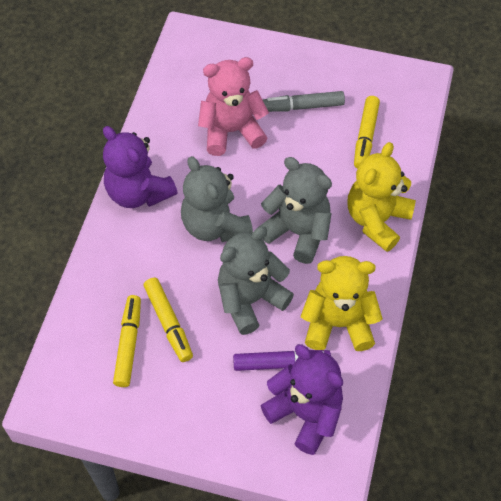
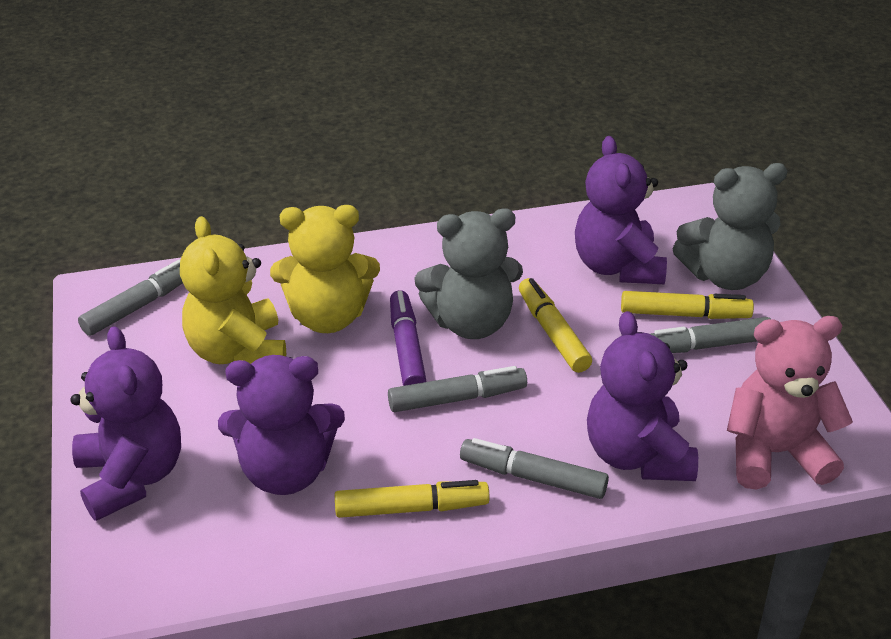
grey marker: [263,91,345,112] = 1 -> [78,260,183,336] [388,366,527,412] [460,438,609,499] [651,317,771,353] = 4
grey teddy bear: [181,156,253,242] [218,227,294,335] [259,157,332,264] = 3 -> [414,209,523,339] [672,163,787,290] = 2
purple teddy bear: [103,126,178,208] [260,344,343,455] = 2 -> [71,326,181,521] [218,355,345,495] [575,136,667,284] [587,311,698,481] = 4

